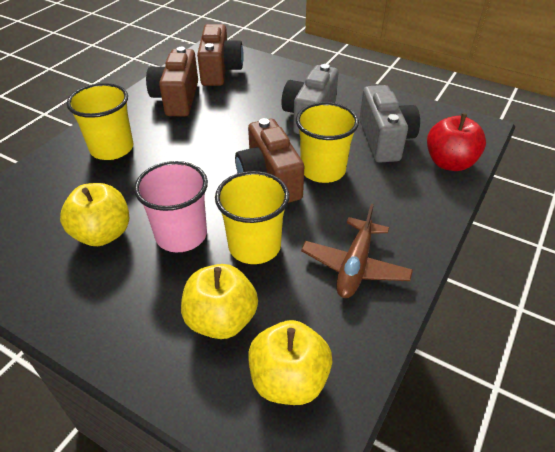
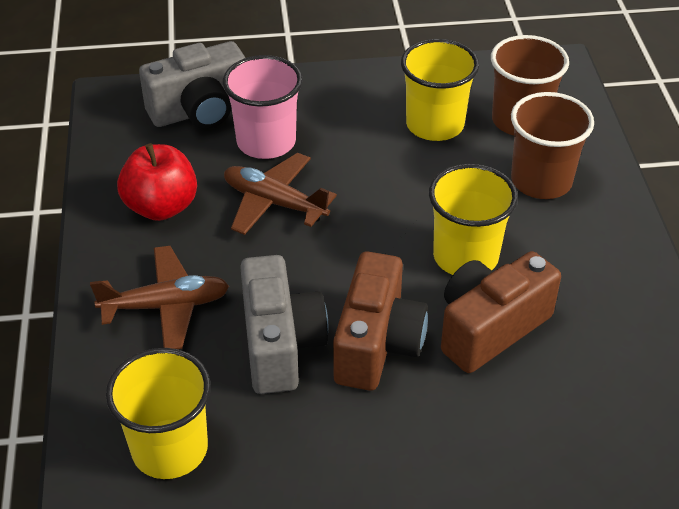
brown camera: [146,47,198,116] [197,24,244,86] [235,118,304,203] = 3 -> [333,251,428,391] [441,251,561,373] = 2
brown cup: none = 0 -> [491,35,569,135] [511,92,594,199] = 2
brown plane: [301,204,413,298] = 1 -> [90,246,229,349] [224,153,337,235] = 2
yellow apple: [60,183,129,246] [181,264,258,339] [248,320,332,405] = 3 -> none = 0

